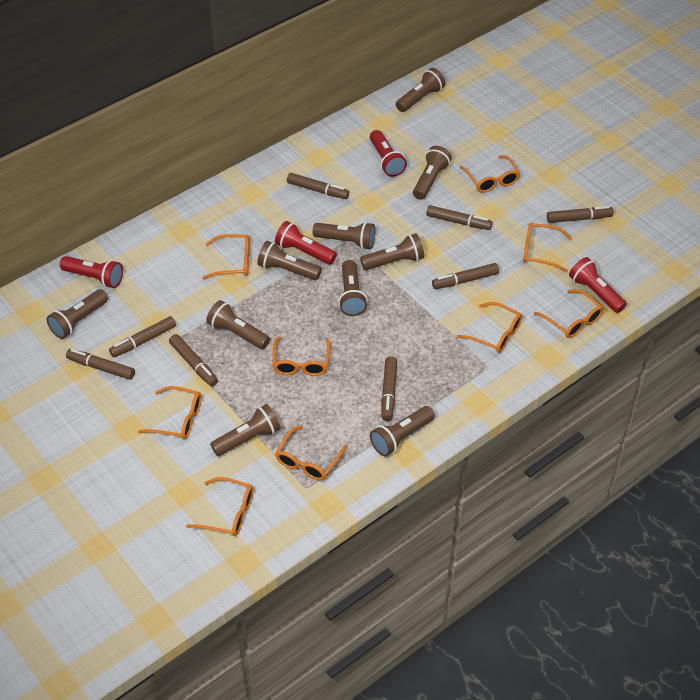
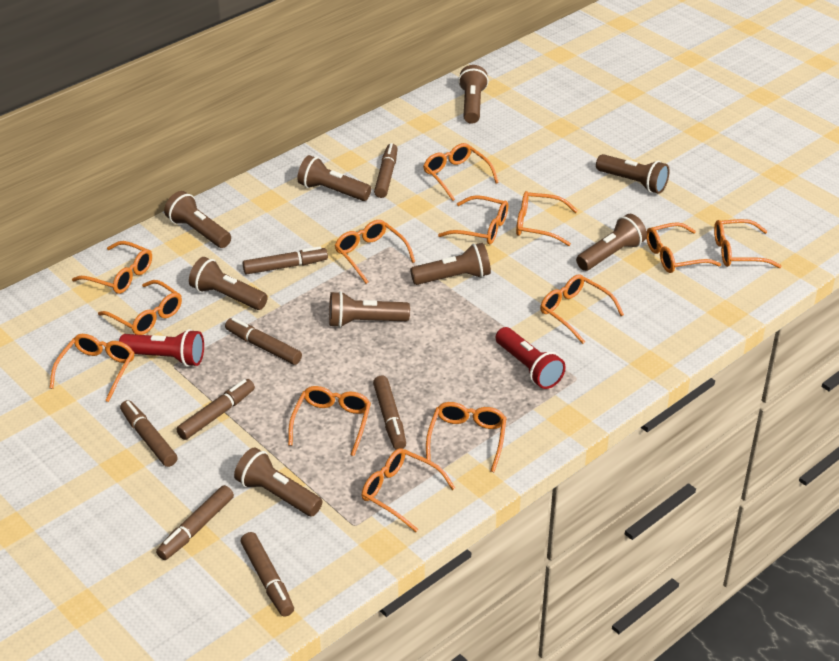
brown flashlight: [47,289,108,339] [206,300,270,349] [210,404,280,456] [257,241,322,280] [313,222,376,250] [338,260,368,316] [360,233,424,270] [370,406,435,456] [396,68,446,112] [413,146,452,200] = 10 -> [164,191,231,248] [189,257,268,310] [234,447,322,516] [297,155,371,201] [329,291,410,328] [410,243,491,285] [458,65,489,124] [576,214,647,271] [596,154,670,194] = 9
orange glasses: [138,386,202,440] [186,477,254,536] [202,234,250,279] [273,337,330,376] [275,425,348,481] [457,302,522,353] [460,155,520,193] [523,223,572,272] [534,289,603,338] = 9 -> [50,334,134,402] [72,241,152,294] [98,280,182,335] [288,386,371,456] [335,220,415,284] [362,448,455,532] [423,143,499,201] [426,402,506,472] [438,195,508,244] [516,191,578,246] [540,274,624,344] [646,222,721,273] [714,219,782,268] = 13
red flashlight: [60,256,123,288] [275,221,337,265] [370,130,407,177] [569,257,627,313] = 4 -> [119,329,204,367] [496,327,566,389] = 2

